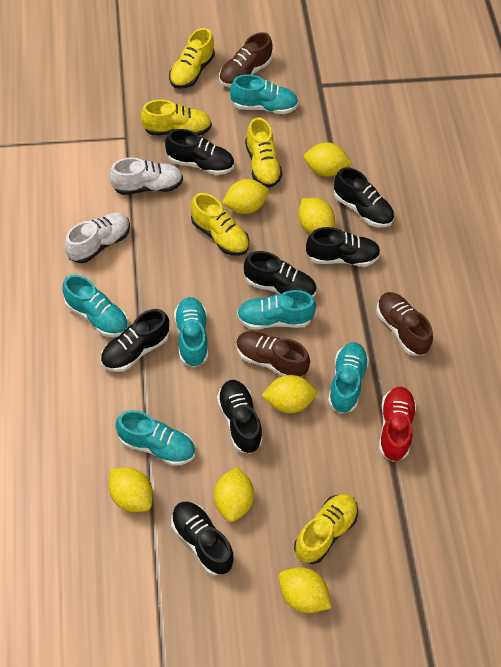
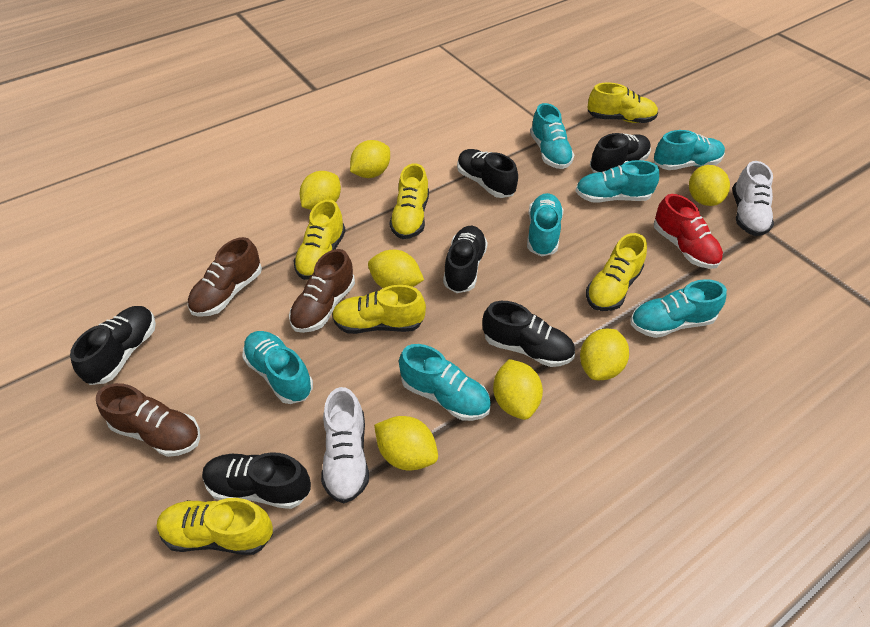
black shoe: [100,309,169,372] [165,129,234,175] [171,502,234,576] [217,380,263,454] [244,251,316,297] [306,227,381,267] [334,167,394,227] = 7 -> [70,306,156,385] [202,452,311,509] [443,226,488,293] [457,149,518,198] [483,301,575,367] [590,133,651,173] = 6
turquoise shoe: [62,274,128,337] [116,410,195,466] [174,297,208,367] [230,74,298,114] [237,290,316,330] [328,343,369,414] = 6 -> [242,331,313,404] [399,344,491,421] [527,193,563,257] [530,103,574,169] [575,160,659,203] [631,279,727,338] [654,130,725,170] = 7
yellow shoe: [141,100,212,136] [169,28,215,89] [191,193,249,256] [245,118,282,188] [294,494,358,564] = 5 -> [157,498,273,555] [294,199,346,280] [332,285,426,334] [389,163,429,239] [586,233,647,311] [587,83,658,123] = 6

